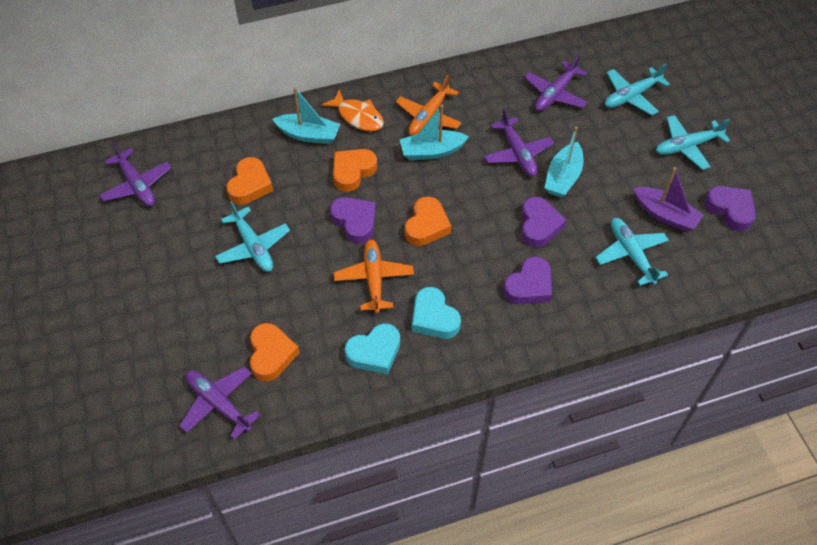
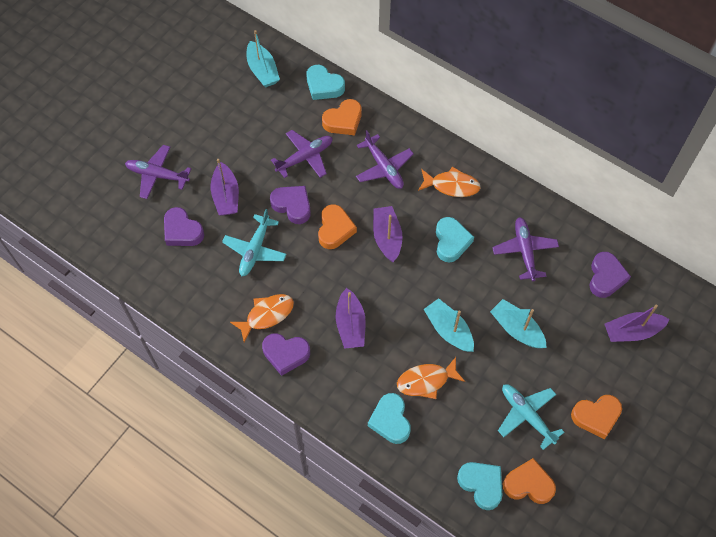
orange fish: [321,89,384,131] = 1 -> [230,294,294,342] [397,357,465,399] [418,166,481,197] = 3
orange plane: [334,239,414,313] [396,75,462,136] = 2 -> none = 0
purple boat: [634,167,704,232] = 1 -> [211,159,239,216] [336,288,366,349] [373,206,402,262] [604,305,670,342] = 4
turquoise heart: [345,323,400,375] [412,287,461,339] = 2 -> [307,65,345,100] [368,393,411,444] [436,217,474,262] [457,462,502,510] = 4
turquoise plane: [215,201,290,272] [595,218,669,286] [605,64,670,115] [656,115,730,170] = 4 -> [222,209,287,276] [498,384,564,450] = 2

